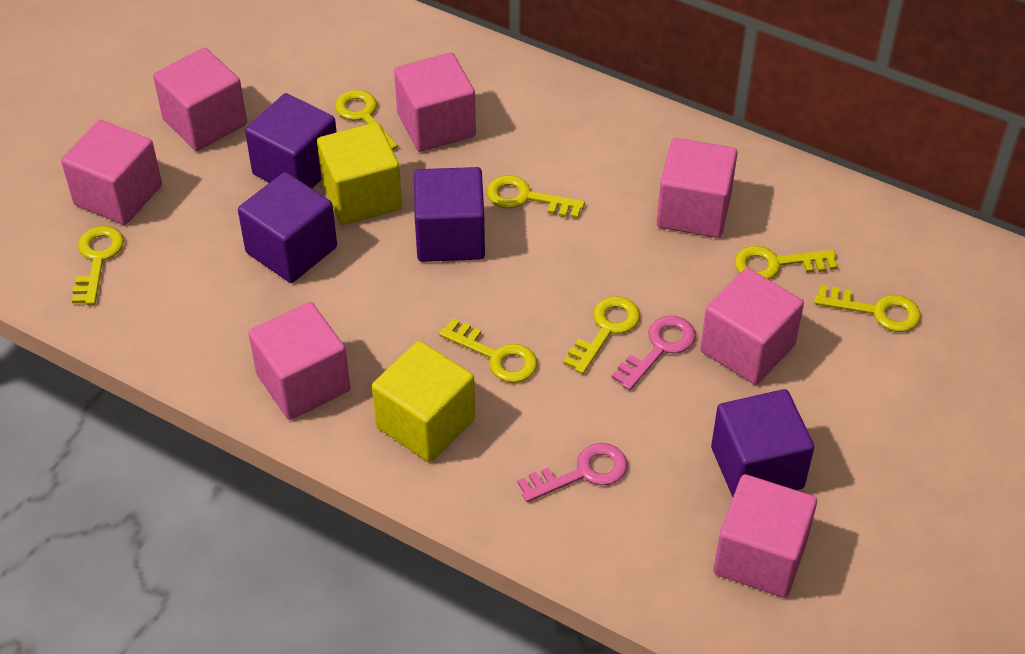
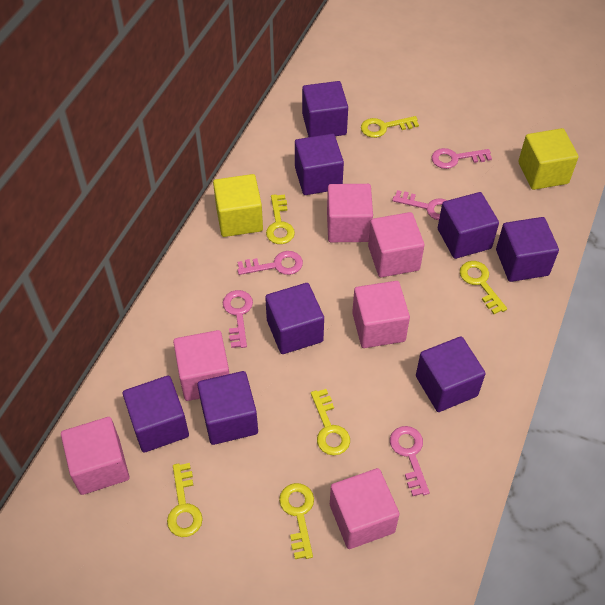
pink cube: [61,120,162,225] [153,48,247,151] [248,302,350,420] [394,52,476,152] [657,138,737,238] [700,268,804,385] [713,474,817,598] = 7 -> [61,417,129,495] [173,330,229,401] [327,184,373,242] [330,468,400,549] [352,281,410,348] [368,212,424,277] = 6
pink key: [517,443,627,502] [611,315,696,391] = 2 -> [223,290,253,348] [237,251,303,275] [390,426,430,496] [392,190,448,220] [432,148,492,169] = 5
purple cube: [238,172,337,283] [245,93,337,188] [414,167,485,262] [711,389,814,497] = 4 -> [123,376,189,453] [197,371,258,445] [265,283,324,354] [295,134,344,195] [302,81,348,137] [416,336,486,412] [438,192,499,259] [496,217,559,282] = 8
yellow key: [72,226,124,305] [335,90,398,150] [439,319,537,383] [487,175,585,219] [563,296,640,374] [734,246,838,280] [814,285,921,332] = 7 -> [167,463,203,537] [266,194,295,244] [279,483,314,559] [311,389,350,455] [361,116,419,138] [460,261,507,314] = 6

